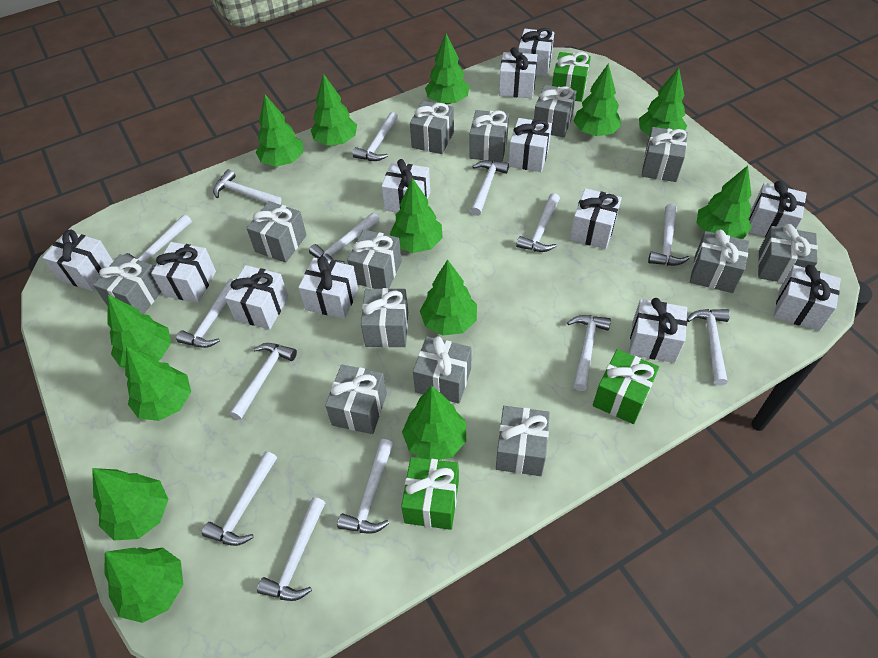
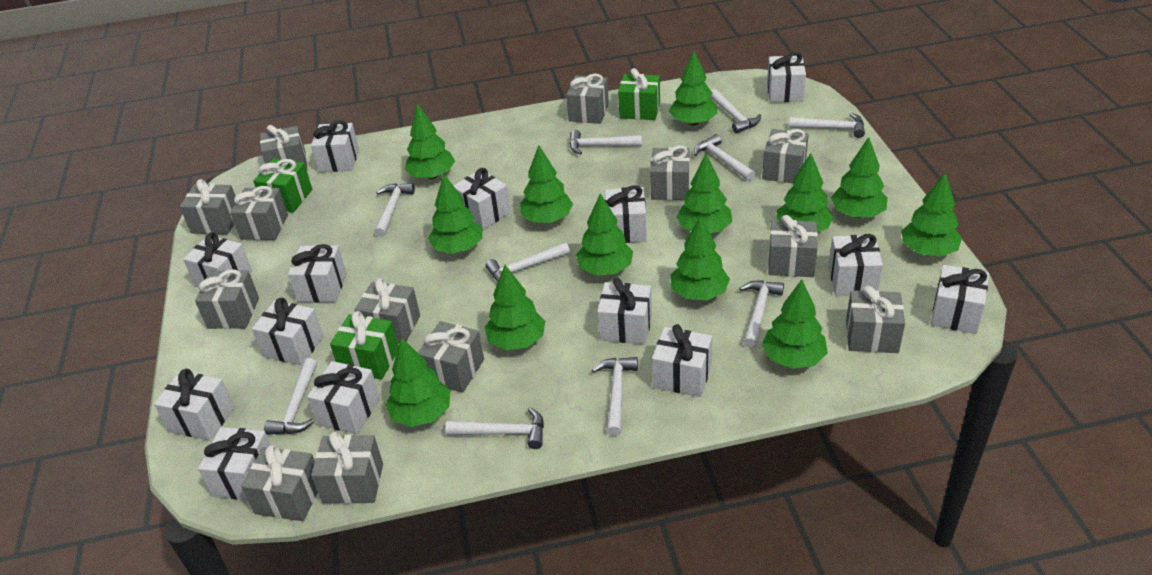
white gift: [42,229,113,291] [151,242,216,303] [225,265,288,329] [298,256,358,319] [381,159,430,213] [499,47,537,98] [509,118,552,172] [518,28,554,76] [570,188,622,249] [629,298,687,363] [749,181,807,237] [774,265,841,331] = 12 -> [154,369,234,441] [183,232,252,287] [198,427,271,500] [252,298,324,366] [288,244,347,303] [307,361,380,434] [311,120,359,172] [453,168,511,230] [597,278,652,344] [605,185,647,243] [652,324,712,397] [767,52,806,102] [829,234,883,296] [931,265,989,334] = 14
white hammer: [124,214,192,268] [176,279,234,348] [202,451,277,546] [213,169,281,205] [230,343,297,420] [257,497,326,601] [309,212,380,264] [337,439,393,534] [353,112,398,161] [470,160,509,216] [516,193,560,252] [567,315,611,391] [648,204,690,266] [687,309,730,386] = 14 -> [264,358,317,435] [374,183,415,237] [445,407,544,449] [485,242,570,281] [570,130,642,155] [592,357,638,436] [694,134,756,181] [711,89,761,133] [739,280,784,348] [789,113,865,138] = 10

